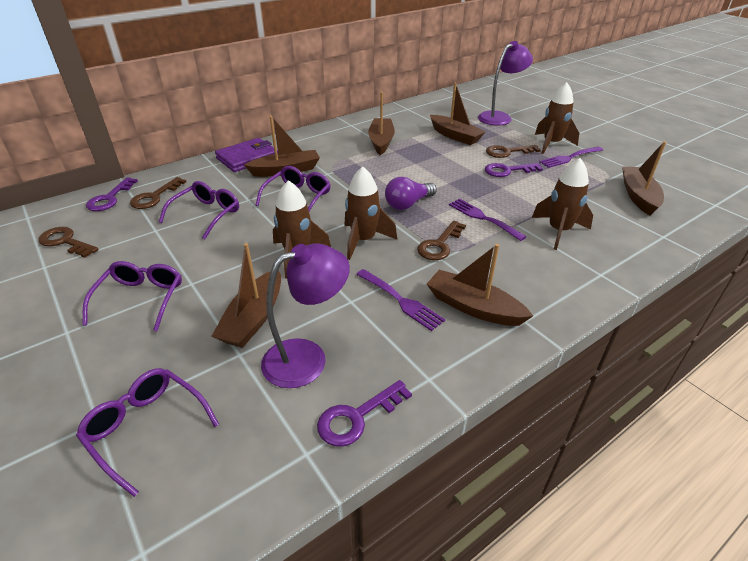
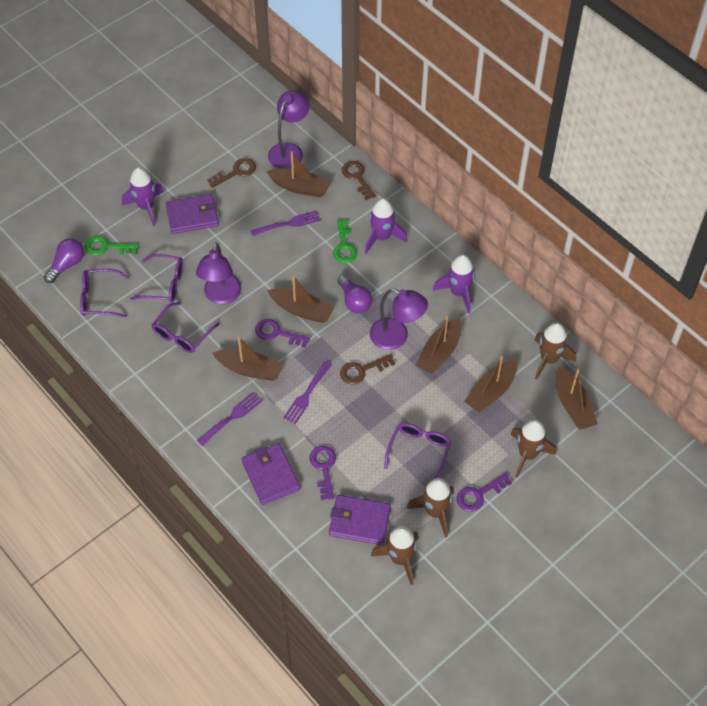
brown key: [38,227,99,258] [130,177,186,209] [417,220,466,260] [486,145,540,158] = 4 -> [207,158,256,188] [340,354,395,385] [342,161,376,200] = 3
green key: none = 0 -> [85,236,139,255] [333,219,357,263] = 2
purple lamp: [261,243,350,388] [478,41,533,125] = 2 -> [196,242,242,304] [268,90,310,169] [370,288,428,350] = 3
purple light bulb: [385,177,437,210] = 1 -> [44,238,84,283] [337,274,372,313] = 2
purple rocket: none = 0 -> [122,168,164,226] [365,198,407,254] [433,255,475,314] = 3
purple wallet: [215,138,278,172] = 1 -> [166,194,219,234] [242,443,300,505] [329,495,391,545] = 3

